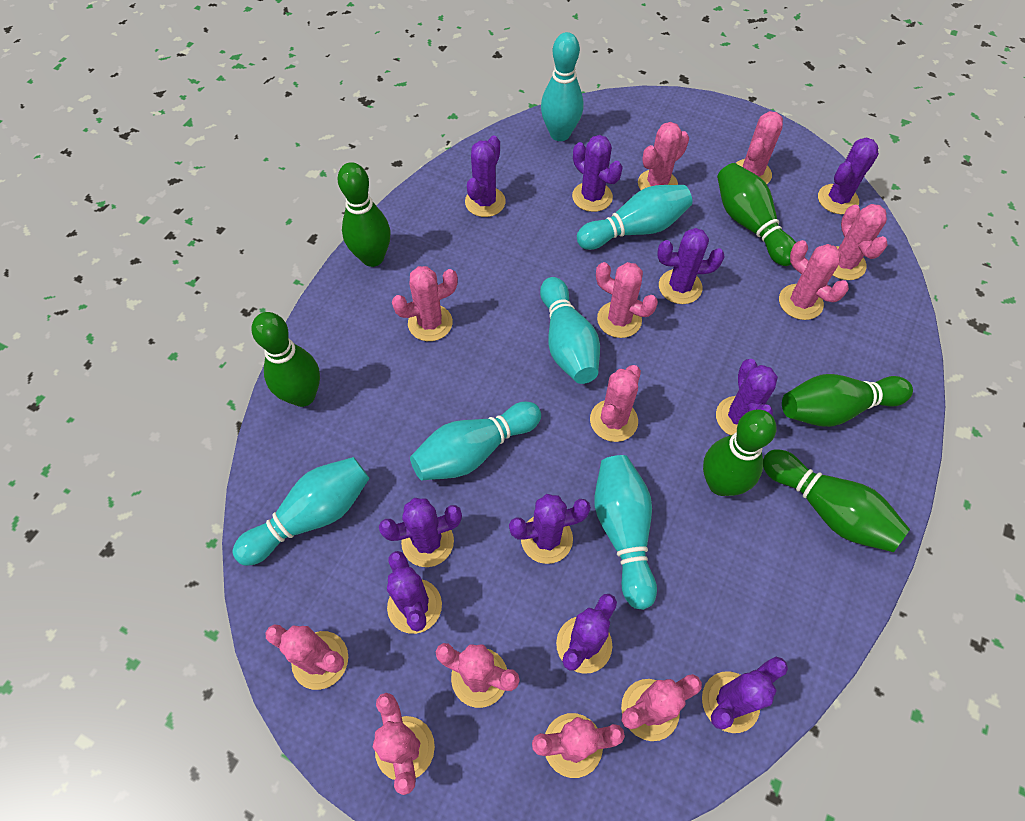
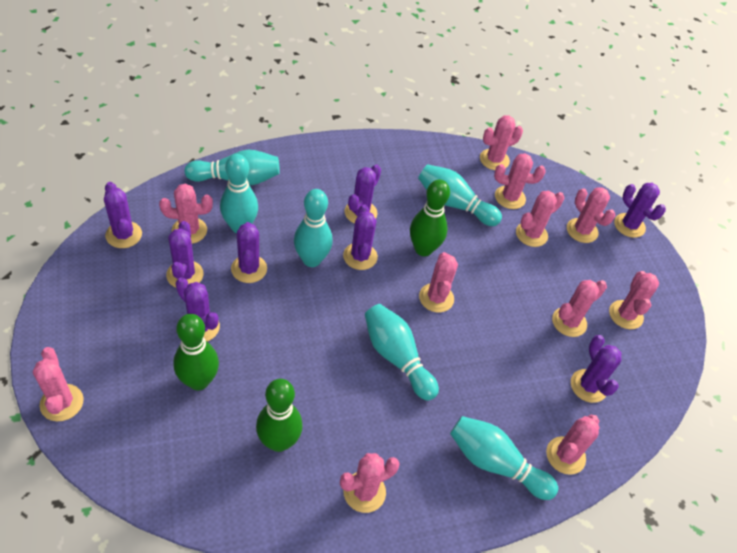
green bowling pin: [252,312,320,407] [338,162,391,267] [703,409,776,496] [717,163,796,266] [763,449,910,552] [782,374,913,427] = 6 -> [173,314,219,390] [256,379,303,452] [410,180,450,256] = 3
pink cactus: [266,624,348,690] [373,693,435,795] [392,266,458,341] [436,643,520,708] [532,713,625,778] [590,365,641,442] [596,262,658,338] [621,674,702,741] [638,122,689,190] [736,111,783,184] [779,240,849,320] [833,204,888,280] = 12 -> [33,347,84,421] [159,184,213,244] [340,453,400,513] [419,252,458,312] [480,115,523,170] [494,153,546,209] [516,191,564,247] [546,415,600,475] [552,280,607,337] [567,187,615,243] [609,271,659,329] = 11
purple cactus: [379,498,462,567] [387,551,442,634] [465,136,506,217] [509,494,591,564] [556,594,617,674] [572,135,623,212] [657,228,725,304] [702,657,788,733] [716,359,778,435] [818,137,879,214] = 10 -> [104,182,142,248] [166,221,204,288] [176,277,220,342] [231,222,267,283] [343,205,378,270] [344,165,381,224] [571,335,622,403] [614,183,666,238] = 8

